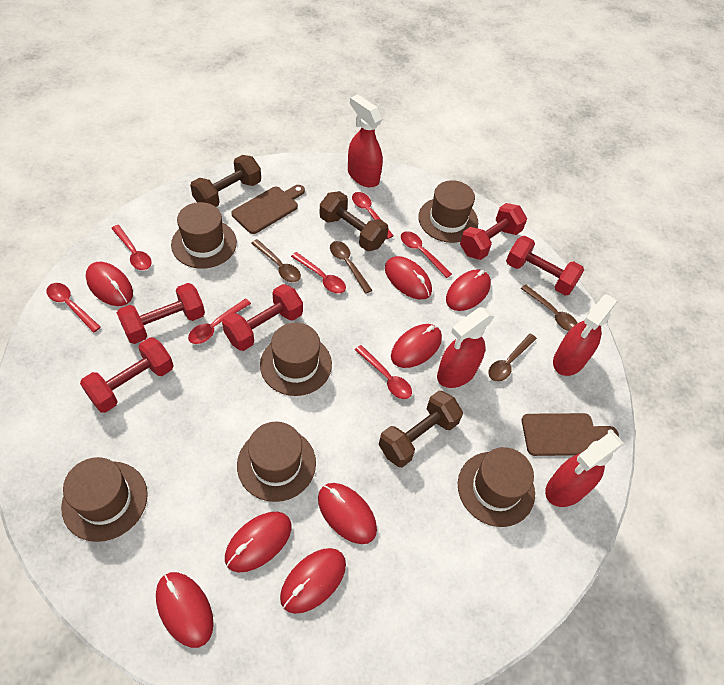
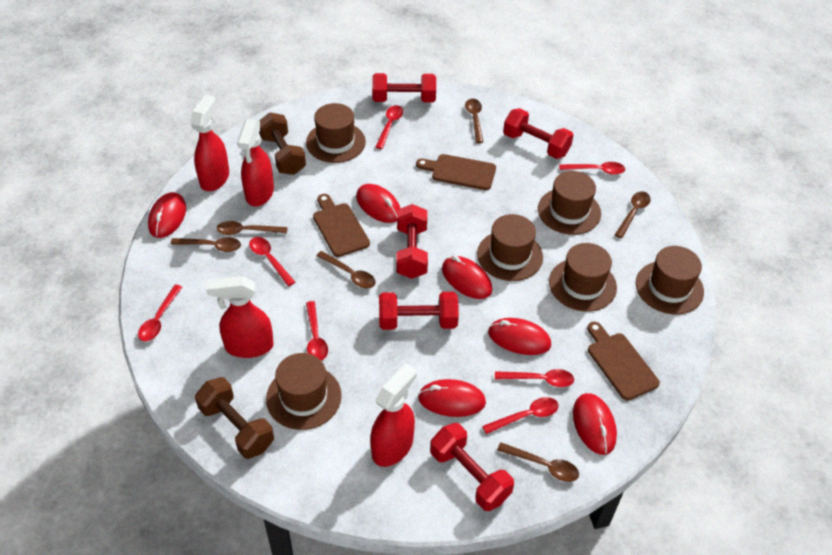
brown cutting board: [231,185,305,234] [522,413,619,456] = 2 -> [313,194,370,257] [416,154,496,190] [587,322,660,400] = 3
brown dumbbell: [190,155,261,207] [319,191,388,251] [379,391,463,467] = 3 -> [195,377,274,459] [259,113,306,175] = 2
brown spoon: [251,239,301,282] [330,241,372,294] [488,334,537,382] [521,284,578,331] = 4 -> [170,237,241,252] [217,221,288,235] [316,251,376,288] [465,99,483,143] [497,442,579,482] [615,191,651,238] = 6
red mouse: [86,262,133,306] [156,572,214,648] [225,512,292,572] [280,548,346,614] [318,483,377,544] [385,256,432,299] [391,324,442,368] [446,269,491,311] = 8 -> [148,192,186,238] [356,184,401,223] [418,379,486,417] [442,256,492,299] [488,318,551,355] [573,393,617,455] = 6

